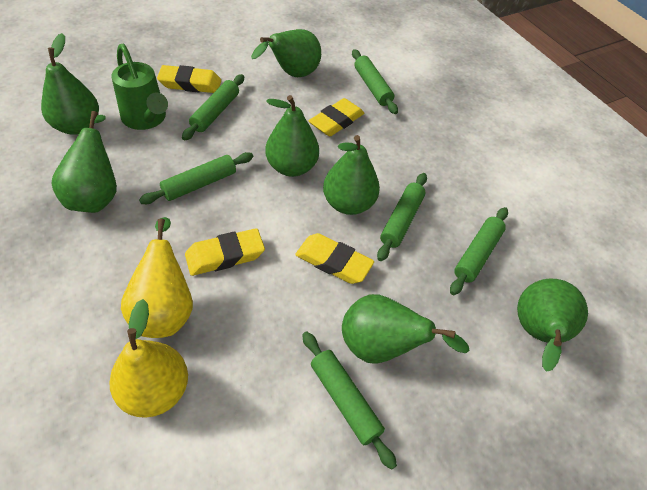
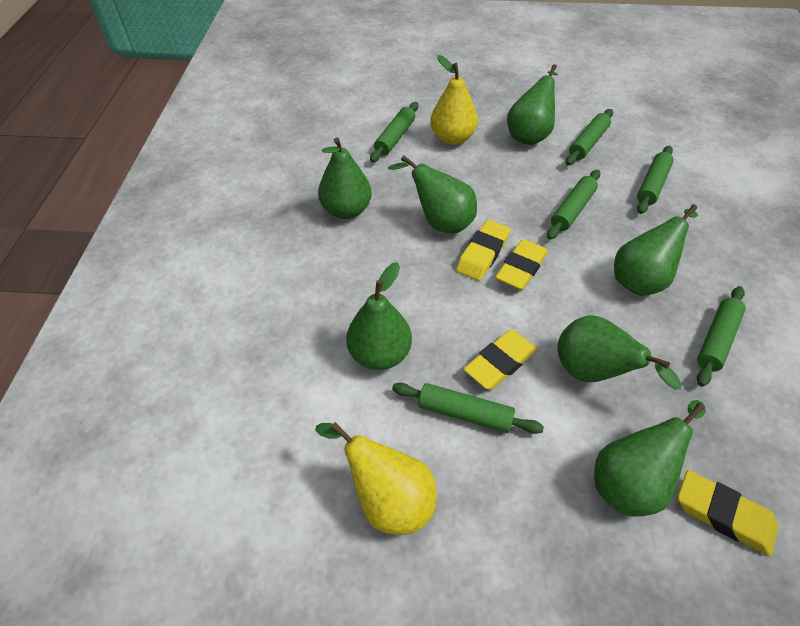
green watering can: [112,44,168,130] = 1 -> none = 0

